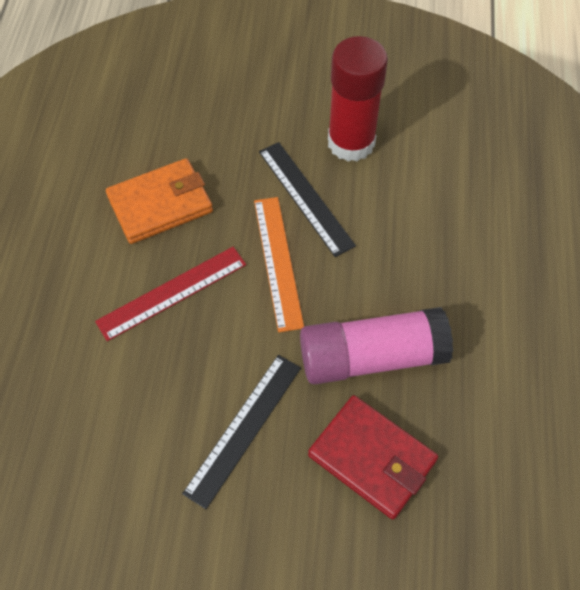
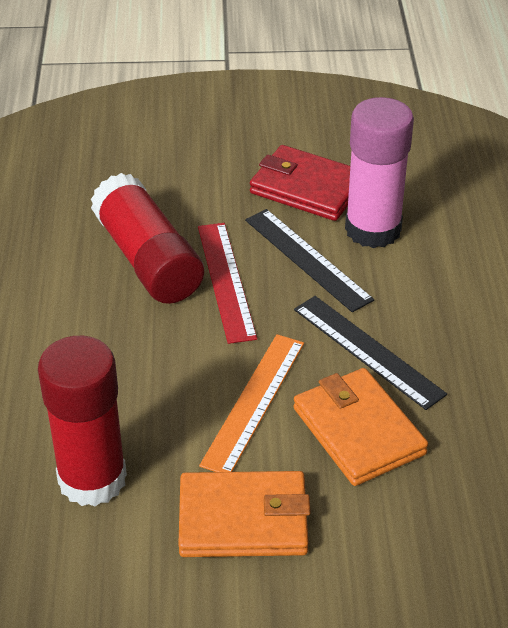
orange wallet: [106,158,213,244] = 1 -> [178,471,311,557] [293,368,428,486] = 2
red glue stick: [328,36,388,161] = 1 -> [38,336,127,506] [91,173,204,304] = 2

